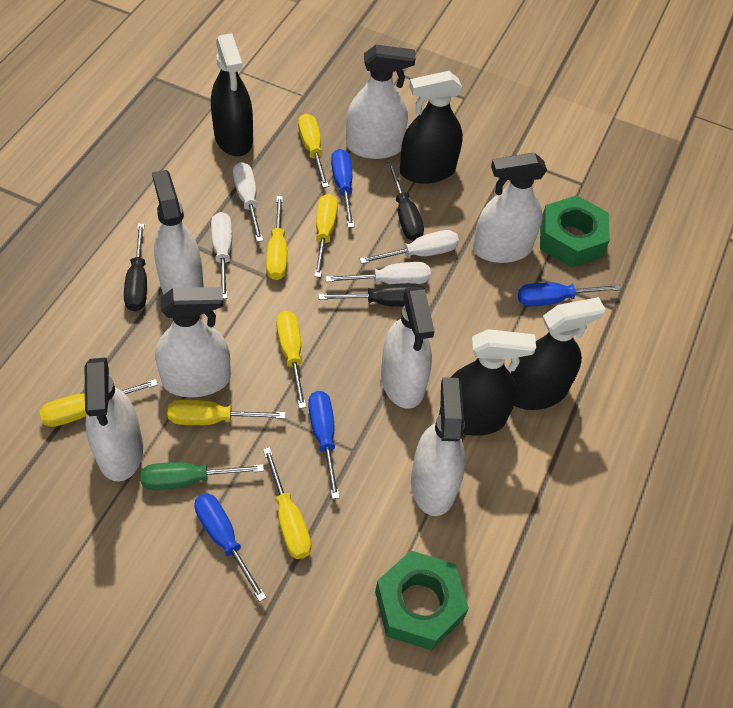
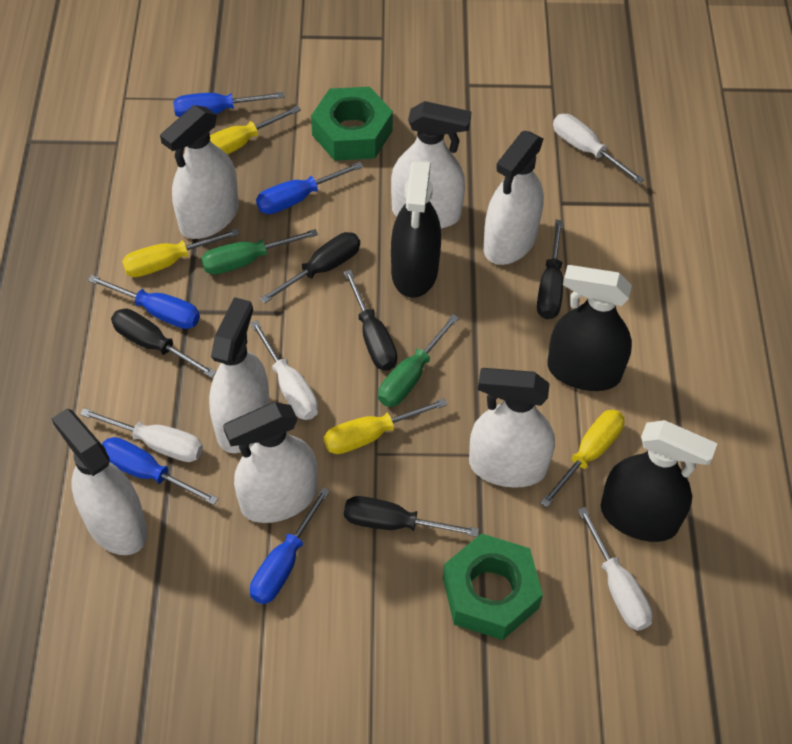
black screwdriver: [124,223,147,311] [318,283,425,307] [388,163,424,241] = 3 -> [111,309,216,378] [260,232,360,304] [344,270,397,371] [344,496,479,537] [537,220,563,319] = 5
black spray bottle: [211,33,253,156] [400,71,463,184] [439,329,536,436] [511,297,605,410] = 4 -> [391,161,441,298] [547,265,632,391] [601,420,718,542] = 3
blue screwdriver: [194,493,267,602] [308,391,340,499] [331,149,354,228] [518,282,621,306] = 4 -> [88,275,200,329] [102,437,219,505] [173,92,285,117] [250,487,330,604] [256,162,364,214] = 5
green screwdriver: [141,462,264,490] = 1 -> [201,229,318,275] [378,314,459,407] = 2
yellow screwdriver: [39,379,158,427] [167,399,286,425] [263,447,311,559] [266,196,287,280] [276,311,306,409] [298,113,329,188] [314,194,338,278] = 7 -> [122,229,240,277] [210,105,301,155] [324,398,447,454] [540,410,625,507] = 4

